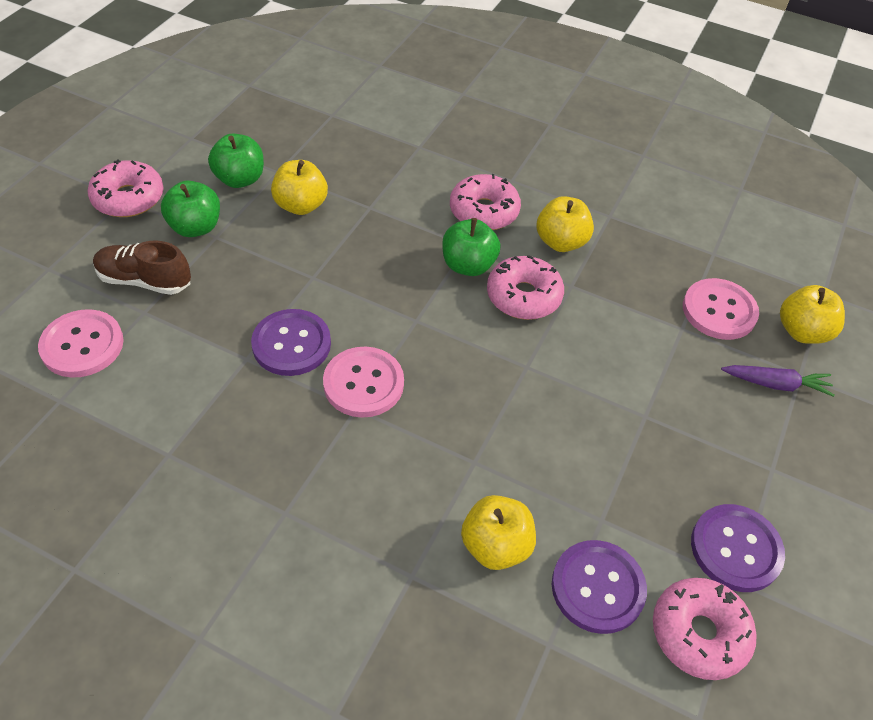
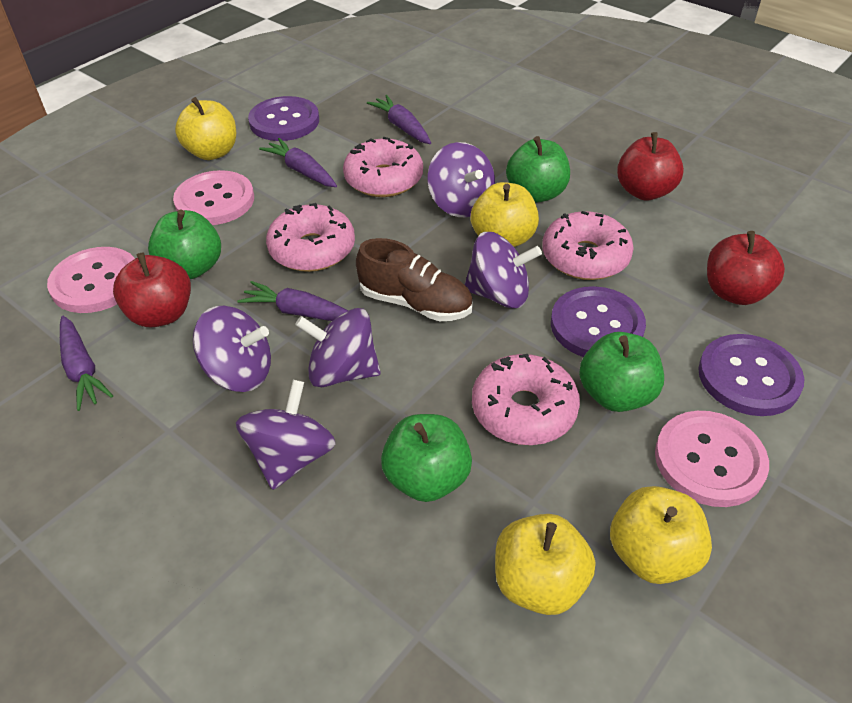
green apple: [161,181,220,237] [208,134,264,188] [442,218,501,276] = 3 -> [148,210,221,279] [381,414,472,502] [506,136,570,203] [579,332,664,412] = 4
purple carrot: [721,365,835,397] = 1 -> [60,316,113,411] [237,281,348,321] [259,138,337,187] [367,95,431,144] = 4
purple spinning top: none = 0 -> [193,306,271,392] [236,380,336,490] [295,308,381,387] [427,142,495,217] [464,232,542,308] = 5
red apple: none = 0 -> [113,253,191,328] [617,132,684,201] [707,231,785,305] = 3

